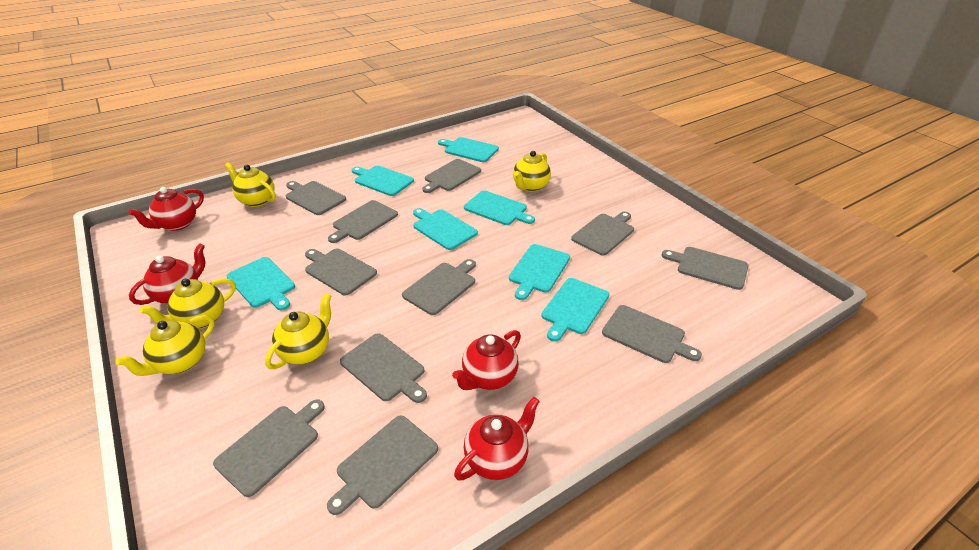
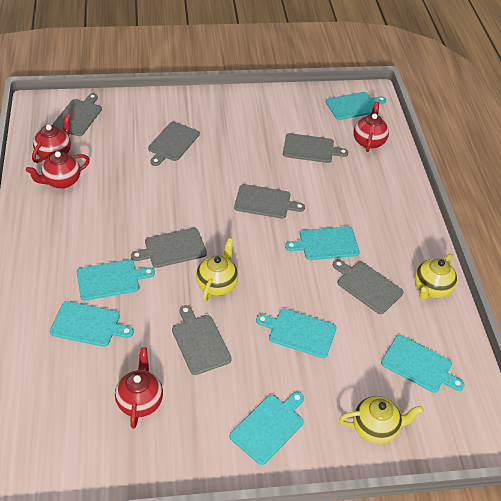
grey cutting board: [213,399,325,497] [286,181,346,215] [305,248,377,295] [327,415,438,515] [328,200,398,243] [340,333,427,403] [402,259,476,315] [422,159,481,193] [571,211,634,256] [602,305,702,363] [662,247,749,290] = 11 -> [52,93,102,136] [131,228,207,268] [148,122,200,166] [172,305,232,375] [234,184,305,219] [283,133,348,163] [333,260,403,314] = 7
yellow teapot: [115,315,215,376] [140,278,236,329] [225,162,276,207] [265,293,332,369] [513,151,551,192] = 5 -> [196,238,238,301] [339,396,424,444] [415,253,457,300] = 3

